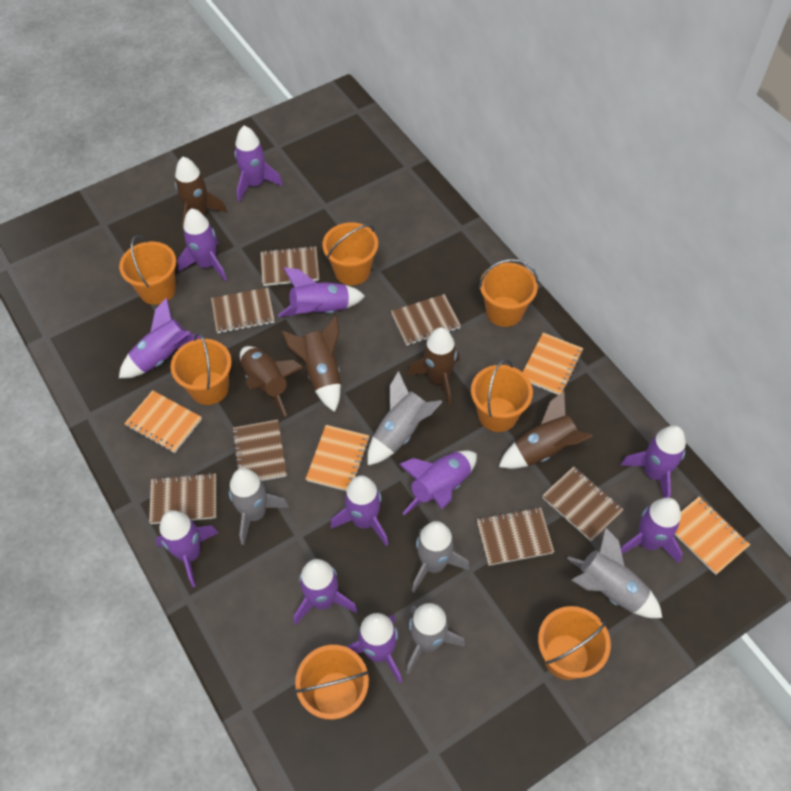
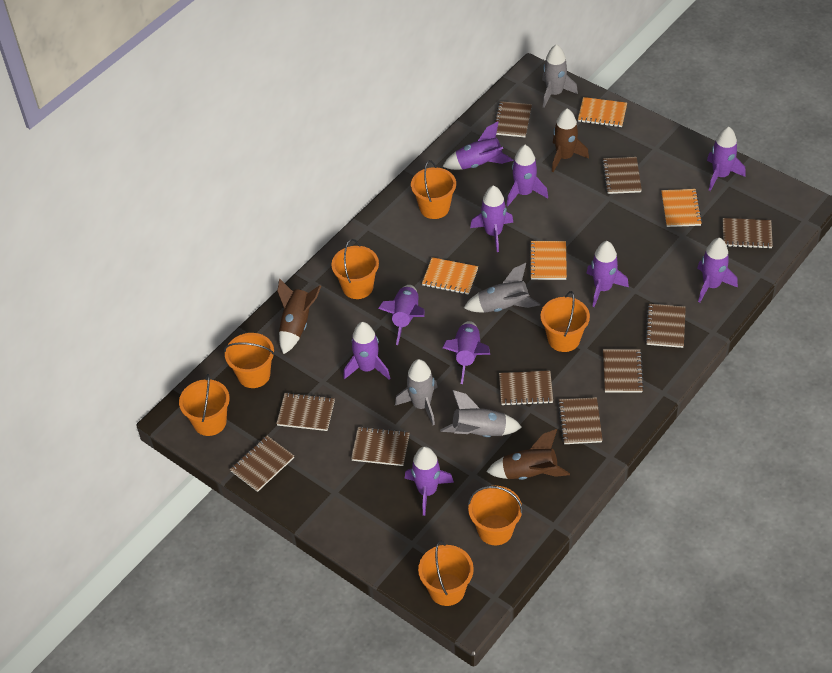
brown notebook: [149,473,216,524] [211,288,275,333] [232,420,287,481] [261,246,319,286] [391,294,461,345] [477,507,554,566] [542,466,624,541] = 7 -> [230,436,294,492] [276,393,335,431] [351,426,410,466] [494,101,532,137] [499,371,553,406] [558,397,603,444] [602,157,642,194] [603,349,644,393] [645,304,686,348] [723,218,773,249] = 10
brown rocket: [175,157,227,231] [240,346,304,417] [282,316,341,412] [407,327,460,405] [499,391,593,469] = 5 -> [277,279,321,354] [486,429,570,480] [552,108,589,172] = 3
grey rocket: [229,468,289,545] [367,371,442,465] [406,603,465,674] [412,521,470,592] [567,527,662,618] = 5 -> [395,359,437,425] [440,390,522,437] [464,263,541,313] [542,44,578,108] = 4
purple rocket: [119,297,203,378] [156,510,219,587] [177,208,227,281] [235,126,283,202] [278,267,365,317] [294,559,358,625] [330,475,388,546] [347,613,402,684] [399,451,477,515] [621,425,686,498] [621,498,683,563] = 11 -> [343,322,390,380] [378,285,425,345] [405,446,454,516] [443,122,513,170] [443,321,490,384] [470,185,513,252] [506,145,548,206] [586,241,629,307] [697,238,738,303] [707,126,745,191] = 10

